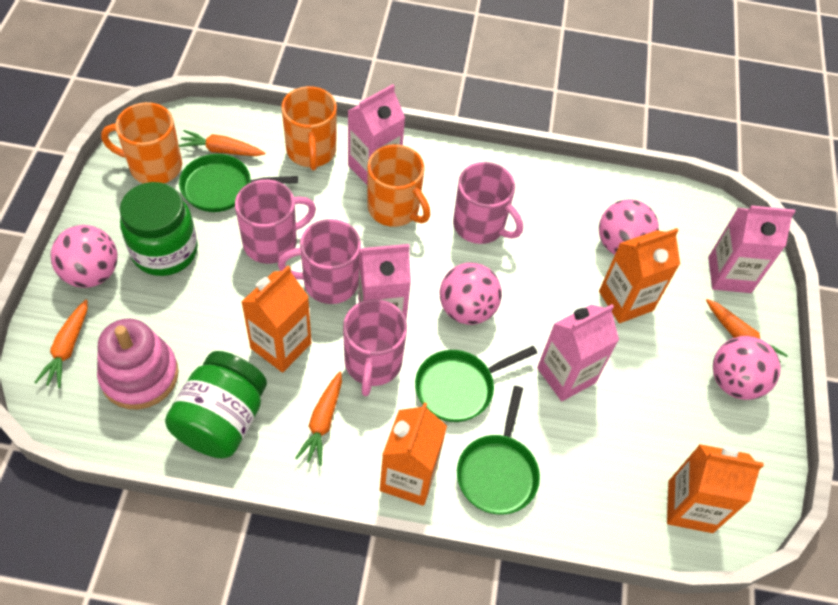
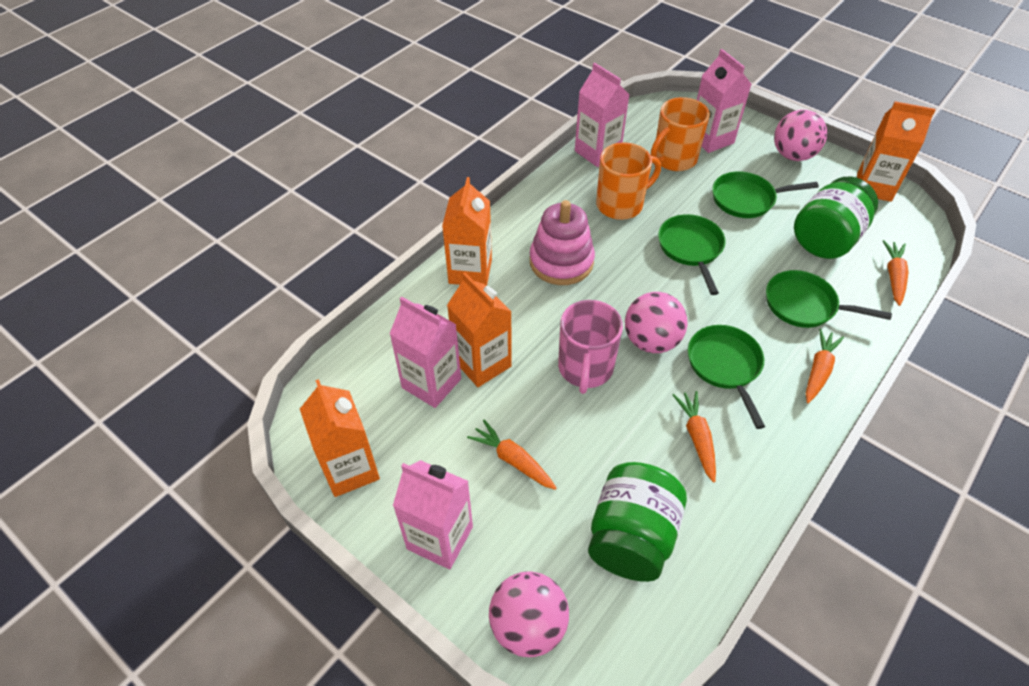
green pan: [179,154,298,212] [415,346,537,422] [457,386,540,514] = 3 -> [658,214,726,295] [688,325,765,429] [712,171,819,218] [766,270,892,328] = 4
orange mug: [101,102,182,183] [282,86,337,170] [367,144,430,227] = 3 -> [596,142,661,220] [651,97,710,171] = 2
pink ball: [51,225,117,288] [439,263,502,325] [599,199,659,255] [713,336,781,400] = 4 -> [489,571,569,657] [625,292,688,353] [774,110,827,161] = 3
pink mug: [235,179,316,264] [278,219,361,304] [343,299,407,396] [453,162,523,244] = 4 -> [558,300,623,394] = 1

